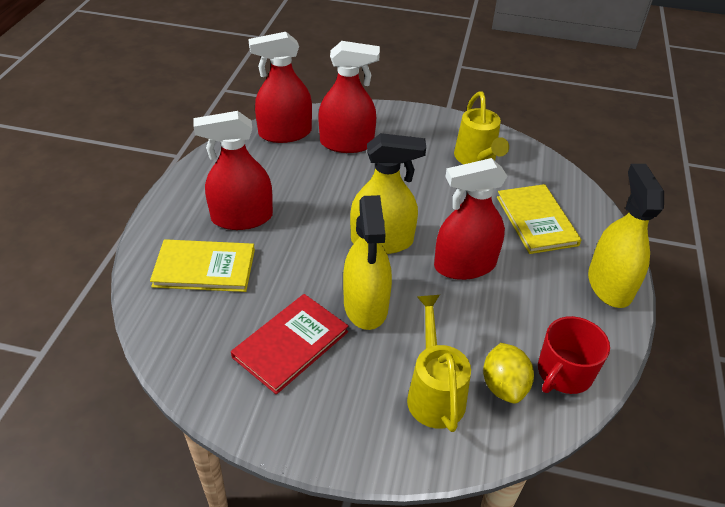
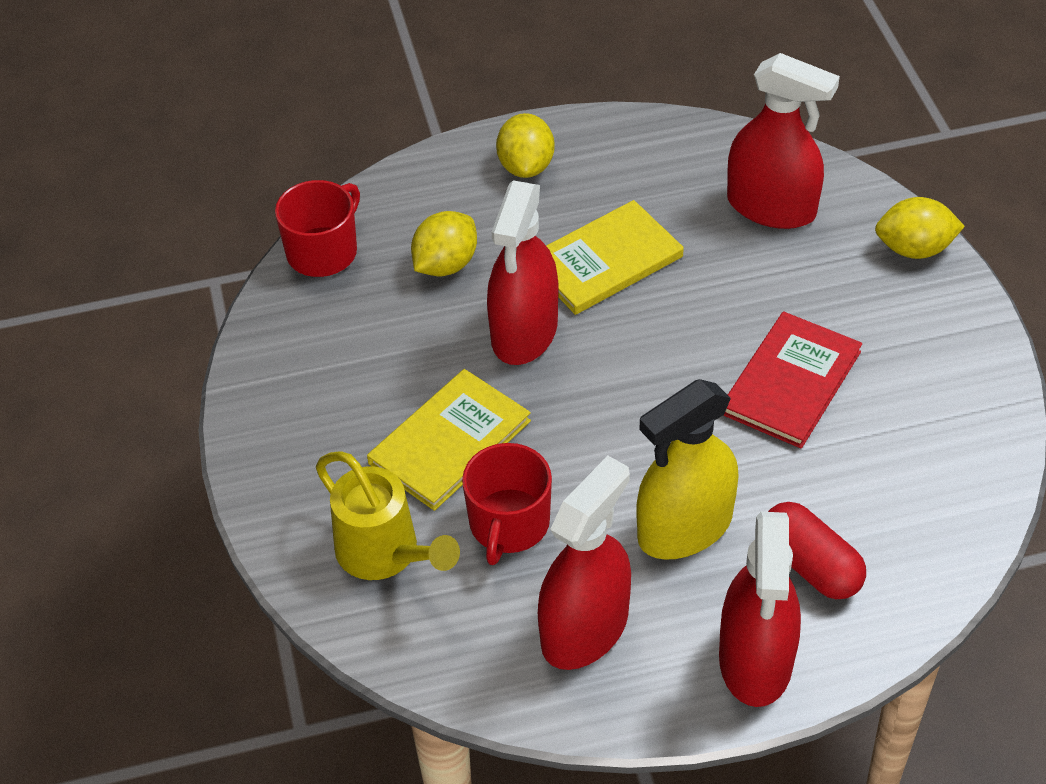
red capsule: none = 0 -> [768,502,866,599] = 1
red mug: [538,316,610,394] = 1 -> [275,180,360,277] [462,443,552,565] = 2
yellow lemon: [483,343,534,404] = 1 -> [411,211,477,276] [496,113,555,178] [875,197,965,259] = 3
yellow spray bottle: [343,195,392,330] [350,133,426,254] [588,164,664,308] = 3 -> [636,379,739,560] = 1
yellow watering can: [407,295,471,432] [454,92,509,164] = 2 -> [316,451,460,580] = 1

